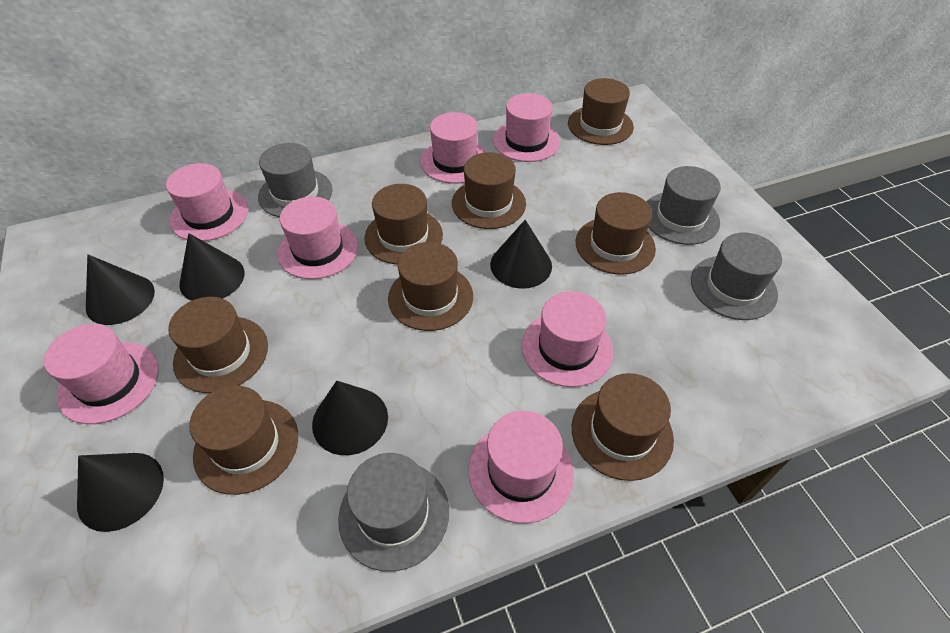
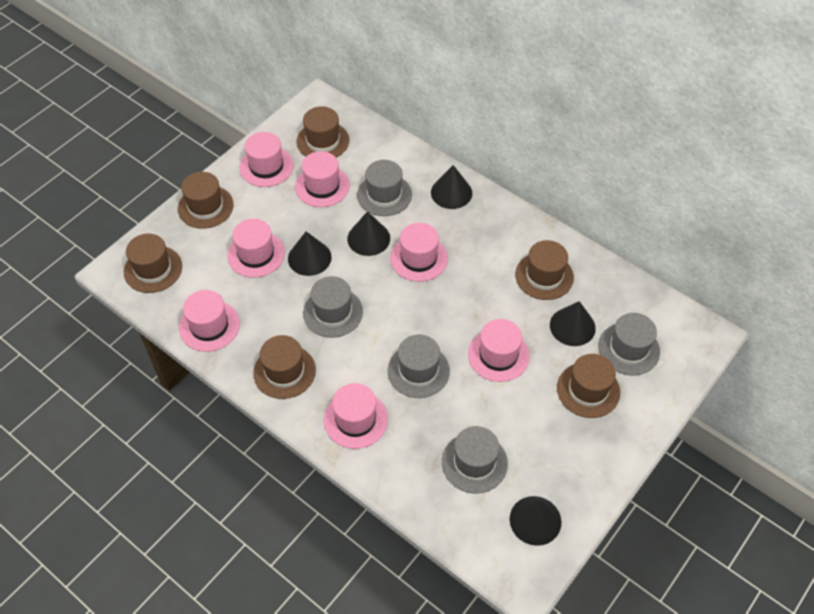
brown hat: [168,297,268,393] [189,386,298,495] [364,184,443,265] [388,242,473,331] [452,152,526,229] [568,78,634,145] [572,373,674,481] [576,192,656,275] = 8 -> [124,234,182,293] [178,172,234,229] [253,335,316,399] [297,106,349,157] [515,240,574,300] [557,354,620,418] = 6
grey hat: [258,143,333,217] [338,453,449,572] [647,166,721,245] [691,233,782,320] = 4 -> [303,276,363,338] [357,160,412,216] [387,334,450,398] [442,426,508,493] [598,313,660,376] = 5

